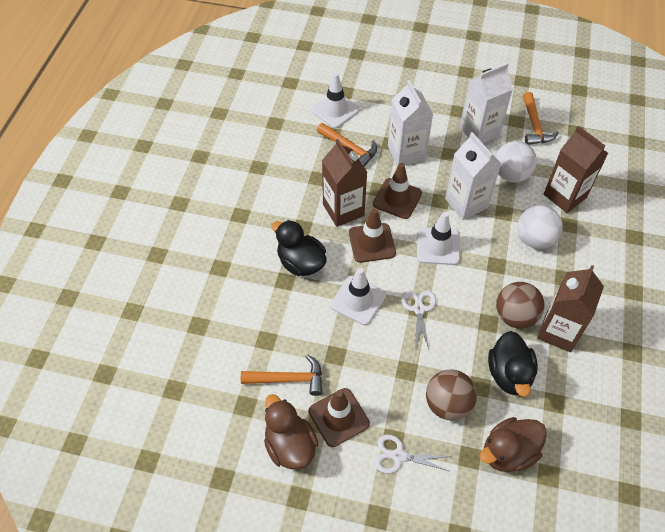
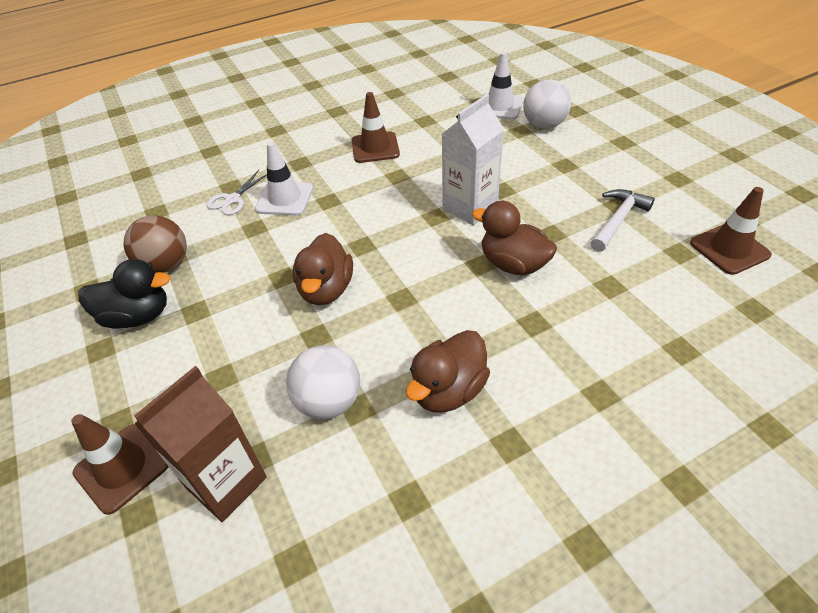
black duck: [271,220,327,276] [488,331,538,397] = 2 -> [78,259,170,329] = 1
brown ball: [426,370,477,421] [496,282,545,329] = 2 -> [124,215,187,273] = 1
brown carton: [322,139,367,227] [537,265,604,352] [544,126,608,213] = 3 -> [134,366,267,522] = 1
brown duck: [264,394,318,470] [480,417,547,472] = 2 -> [293,233,353,305] [406,330,490,413] [472,201,557,275] = 3
orange hammer: [241,354,323,396] [317,123,377,167] [523,92,559,145] = 3 -> none = 0
white carton: [388,80,433,167] [445,132,501,220] [460,63,513,143] = 3 -> [442,94,504,225] = 1
white hammer: none = 0 -> [591,189,655,252] = 1
white scissors: [375,434,451,473] [401,291,436,349] = 2 -> [206,170,267,215] = 1
white traffic cone: [311,73,359,128] [331,268,386,325] [417,212,460,265] = 3 -> [255,142,313,216] [481,52,524,120] = 2

